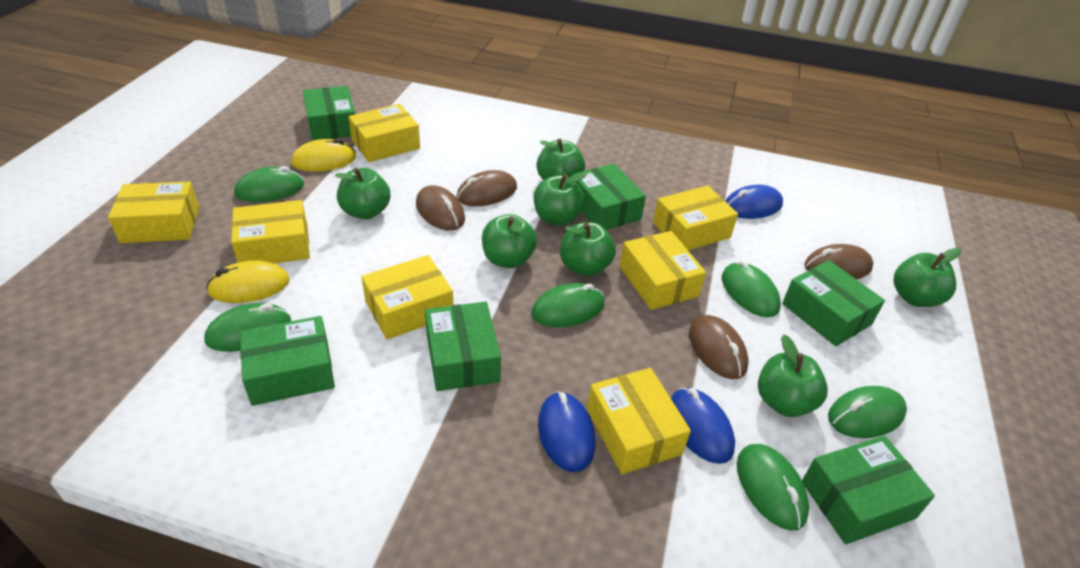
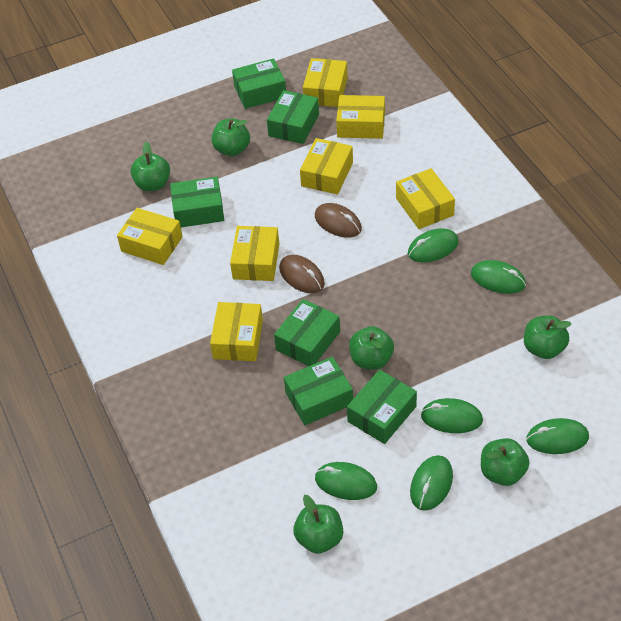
blue mouse: [538,391,595,472] [671,388,735,464] [725,185,783,219] = 3 -> none = 0
brown mouse: [416,185,465,231] [456,170,517,206] [689,315,749,379] [804,244,873,279] = 4 -> [279,255,325,293] [315,203,362,238] = 2
green apple: [335,168,391,219] [482,214,537,268] [534,173,587,226] [537,139,585,180] [560,222,616,276] [758,335,828,417] [894,248,962,307] = 7 -> [131,142,170,191] [211,118,250,156] [293,495,343,554] [349,326,394,370] [481,438,529,486] [524,316,571,359] = 6
yellow mouse: [206,261,290,303] [291,139,356,171] = 2 -> none = 0

